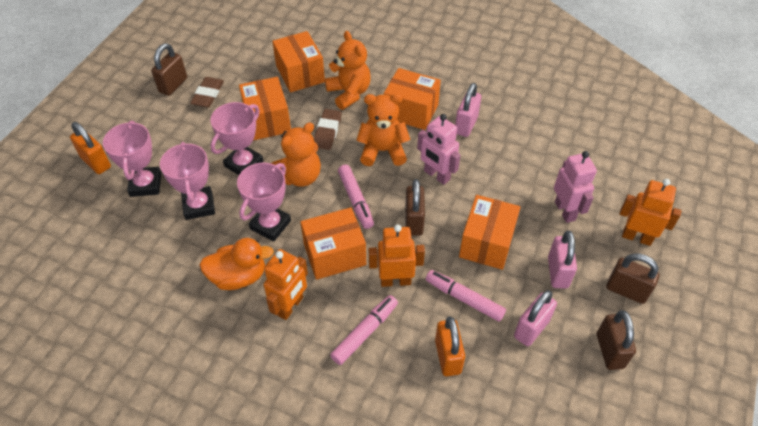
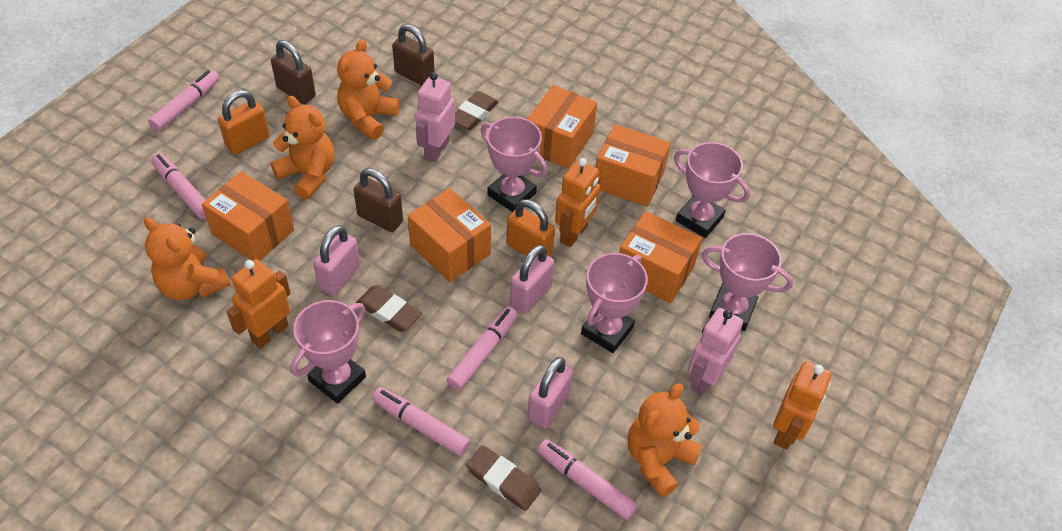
brown eraser: [190,77,224,108] [314,109,341,150] = 2 -> [356,285,422,332] [455,91,499,130] [466,445,541,511] = 3
brown padlock: [151,43,187,96] [405,179,425,236] [597,310,636,370] [606,253,659,304] = 4 -> [271,40,316,104] [354,168,403,232] [392,24,435,86] = 3
orange duck: [199,238,274,290] = 1 -> none = 0
orange teddy bear: [271,122,321,187] [325,31,371,110] [356,94,410,166] = 3 -> [144,217,231,300] [271,96,334,200] [337,39,400,140] [627,383,703,498] = 4
pink marker: [330,295,398,365] [338,165,374,229] [426,270,506,322] = 3 -> [148,70,220,131] [151,154,206,219] [372,387,470,456] [447,307,518,391] [538,439,638,520] = 5
pink trophy: [103,121,161,197] [160,142,215,220] [210,102,263,175] [237,163,291,241] = 4 -> [291,300,366,404] [481,117,548,212] [581,253,648,353] [674,142,750,238] [702,233,793,331] = 5

